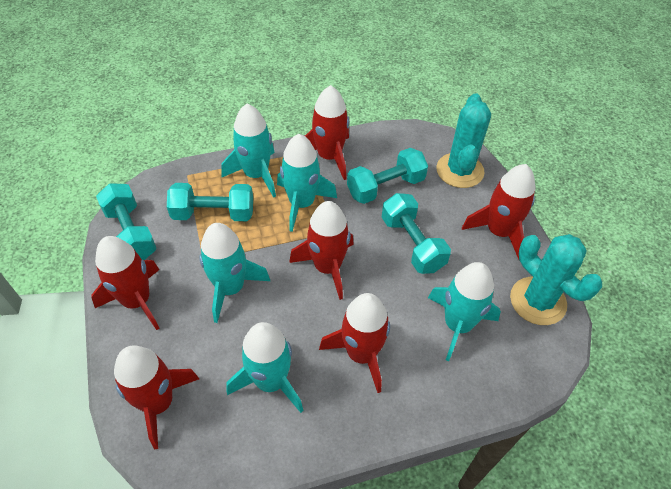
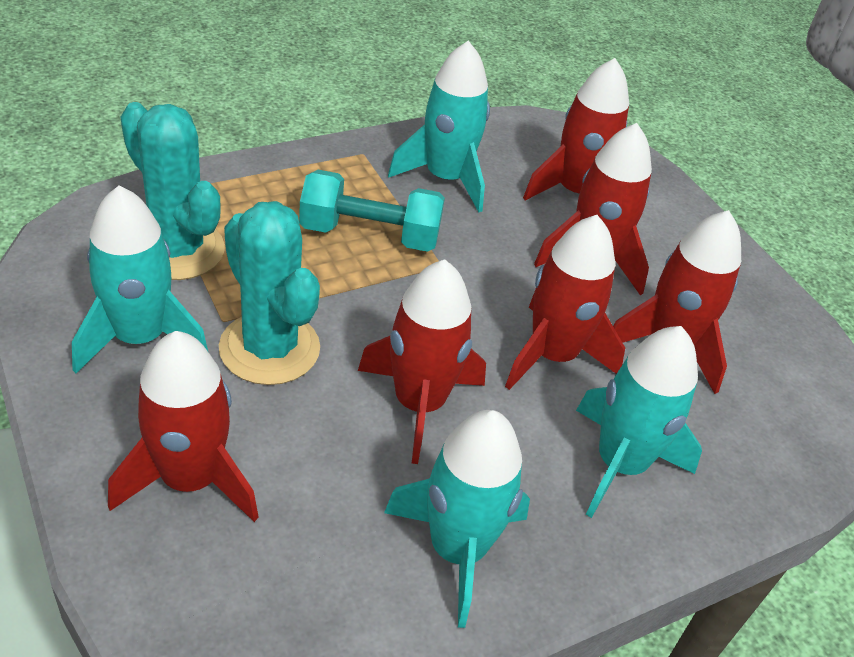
turquoise dumbbell: [96,183,156,260] [167,183,253,221] [347,148,428,204] [382,193,451,274] = 4 -> [299,170,445,252] = 1
turquoise rocket: [199,223,270,323] [221,104,276,197] [227,322,303,413] [277,134,337,232] [428,262,501,361] = 5 -> [72,185,208,373] [384,410,530,628] [388,41,490,212] [576,326,702,518] = 4

